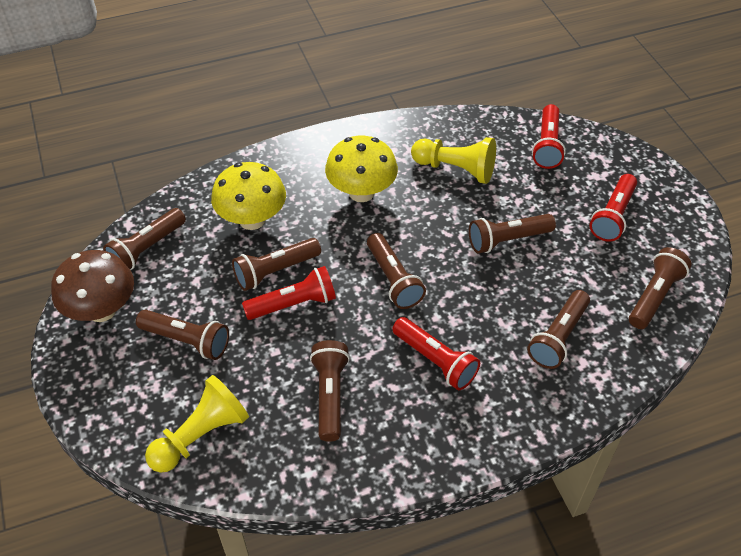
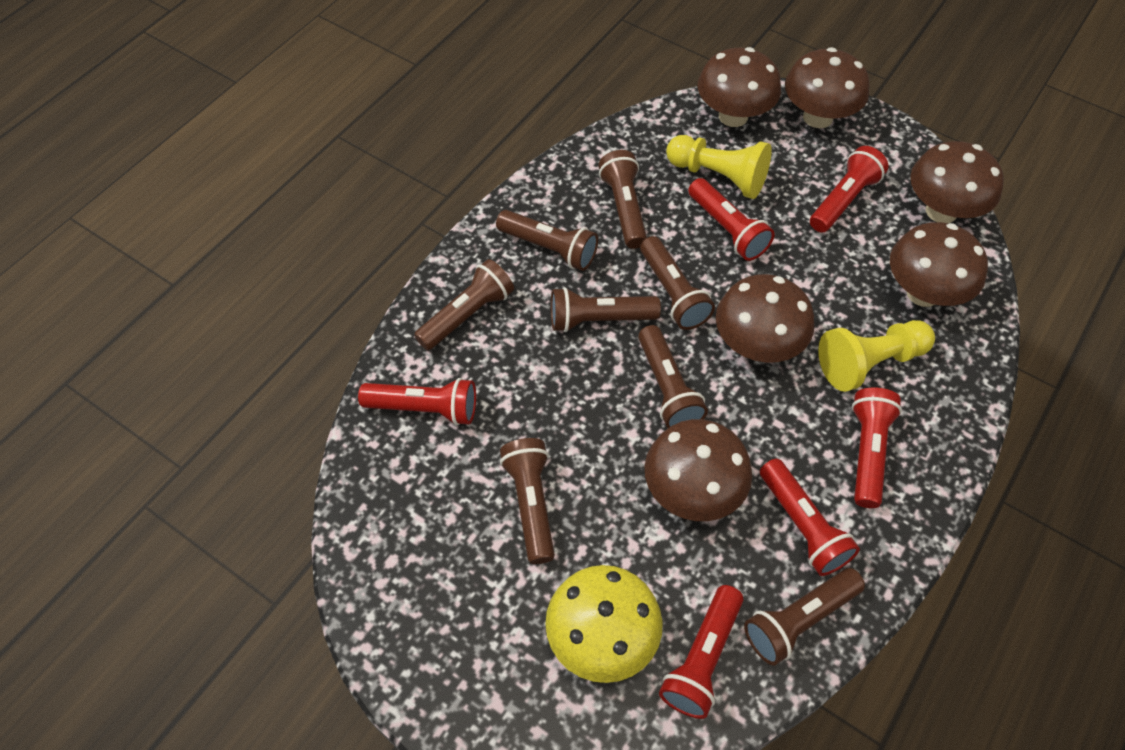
brown mushroom: [51,250,134,322] = 1 -> [645,419,752,521] [698,47,781,127] [716,274,814,363] [785,47,870,128] [890,222,988,307] [910,141,1004,223] = 6
red flashlight: [242,266,336,320] [392,317,480,390] [532,104,566,169] [590,174,637,242] = 4 -> [358,378,476,426] [659,585,743,719] [688,178,775,261] [760,459,860,576] [810,146,889,233] [852,387,902,508] = 6
yellow mushroom: [211,162,286,230] [325,136,398,202] = 2 -> [545,565,663,683] = 1

